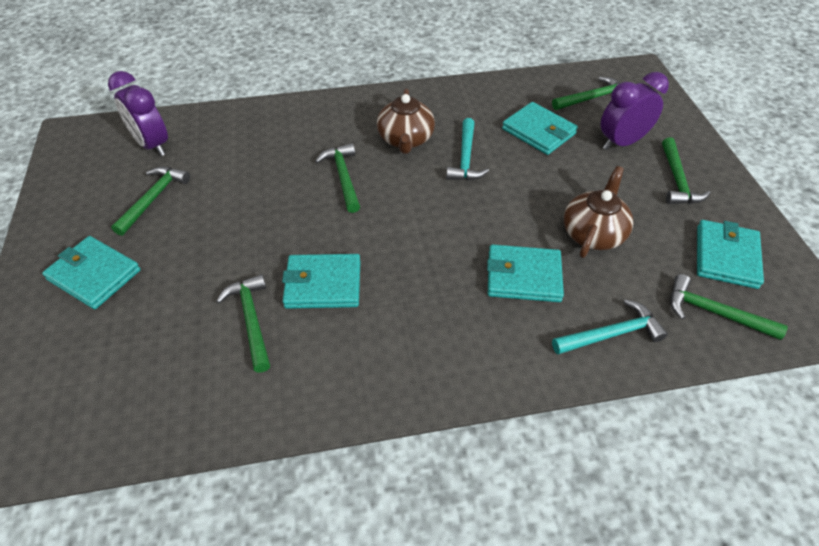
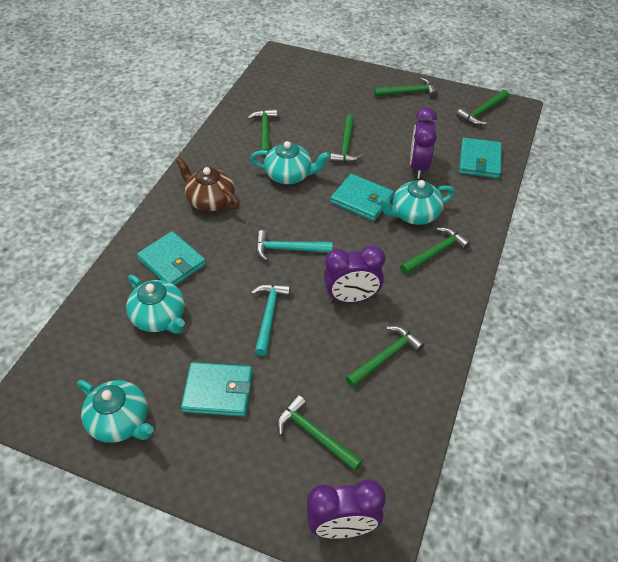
brown teapot: [377,89,435,154] [564,166,634,258] = 2 -> [175,157,240,211] = 1
green hammer: [111,166,190,236] [216,274,270,373] [315,143,360,213] [552,77,620,110] [662,137,710,204] [670,274,788,340] = 6 -> [248,109,277,157] [277,395,363,471] [330,115,363,163] [345,326,425,387] [374,77,438,98] [400,227,471,275] [456,90,509,125] = 7
purple clock: [108,71,168,156] [600,72,669,150] = 2 -> [306,479,386,539] [324,245,385,303] [410,107,437,179] = 3
turquoise teapot: none = 0 -> [77,380,154,443] [126,275,185,334] [250,141,330,184] [378,180,455,225] = 4
turquoise wallet: [42,236,141,309] [282,254,361,309] [487,244,564,302] [502,102,578,155] [697,220,764,289] = 5 -> [137,231,206,286] [181,362,252,417] [331,174,394,221] [459,138,502,178] = 4

